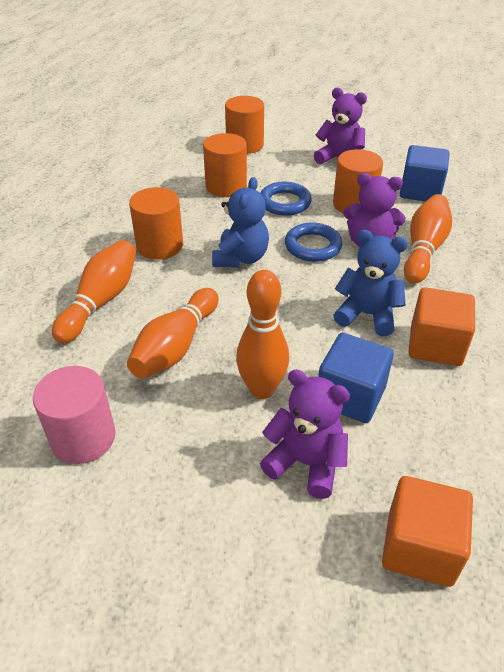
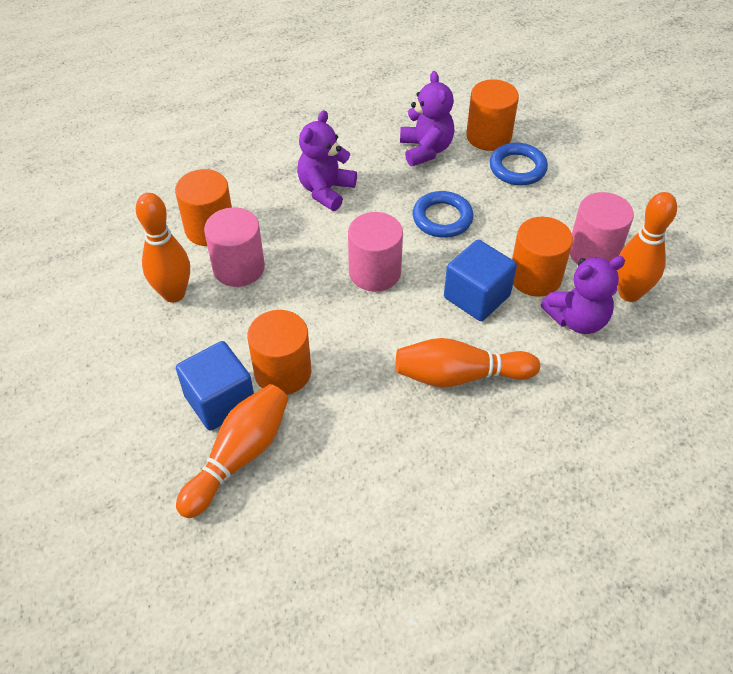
blue teddy bear: [212,177,269,268] [333,230,408,336] = 2 -> none = 0
orange cube: [382,476,473,587] [409,288,475,366] = 2 -> none = 0
pink cylinder: [33,366,116,464] = 1 -> [204,207,265,287] [348,212,403,292] [570,192,634,263] = 3

